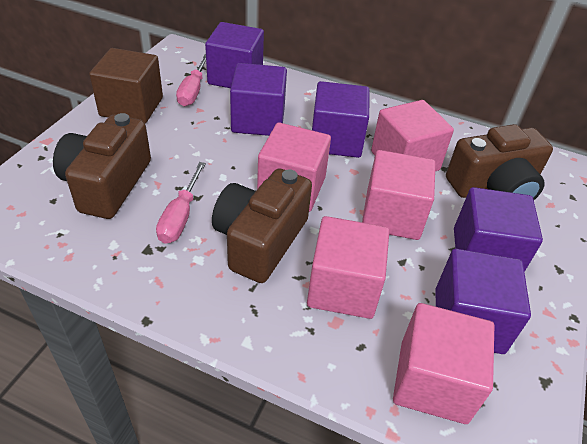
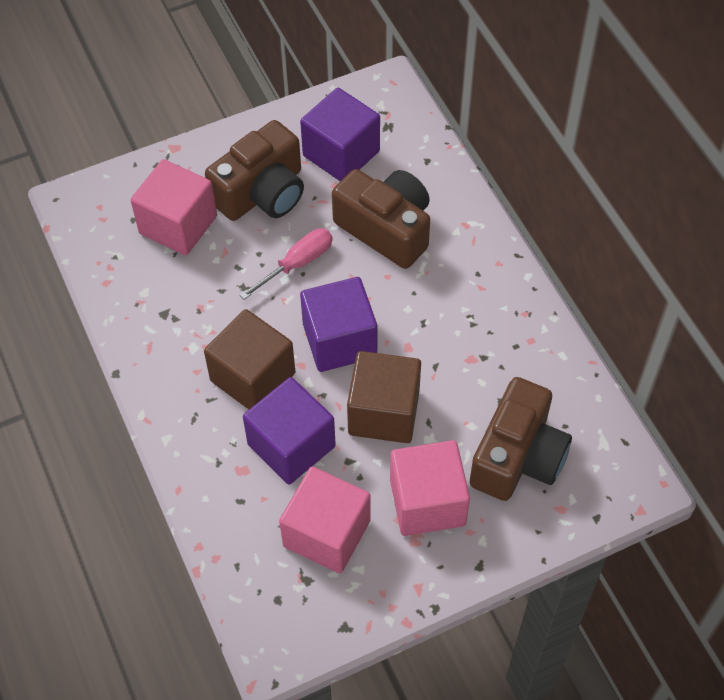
brown cube: [89,48,163,123] = 1 -> [204,309,295,409] [347,351,421,443] = 2
pink cube: [257,123,331,212] [307,216,389,319] [362,150,436,240] [371,100,454,171] [393,303,494,424] = 5 -> [131,159,217,255] [279,467,371,573] [390,440,470,536] = 3
pink screwdriver: [156,162,206,244] [176,54,206,106] = 2 -> [240,228,333,300] = 1
purple cube: [205,22,264,88] [230,63,287,136] [312,81,369,158] [435,249,531,354] [454,187,543,272] = 5 -> [243,377,336,485] [300,88,380,181] [300,277,378,372] = 3

